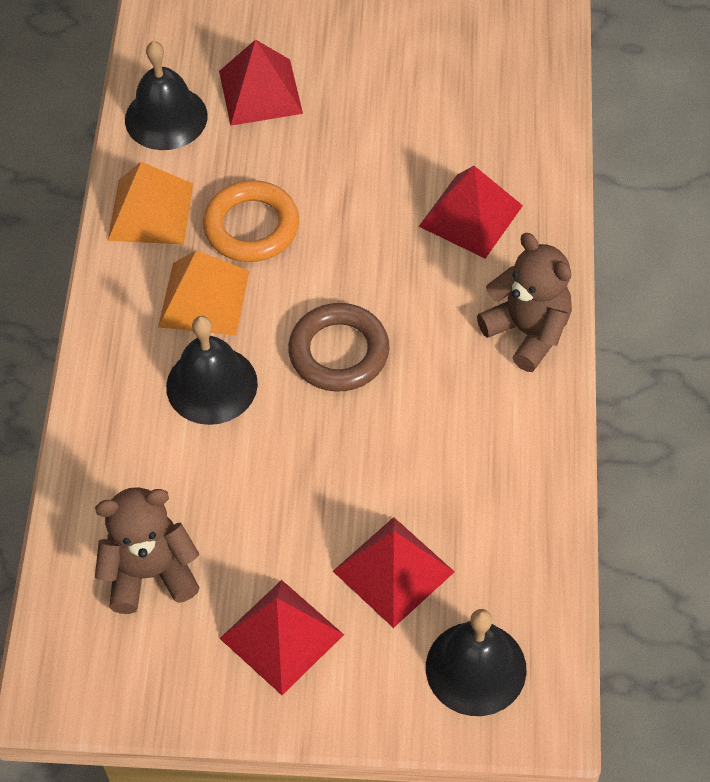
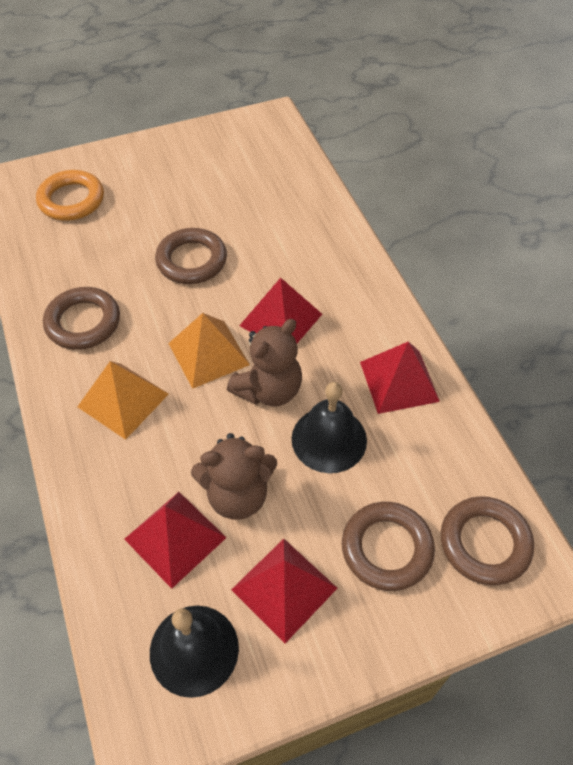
black bell: [125,41,208,150] [166,316,258,425] [426,609,527,716] = 3 -> [150,606,239,698] [292,382,367,473] = 2
brown ring: [288,303,389,392] = 1 -> [43,287,120,350] [155,228,227,284] [342,502,435,591] [441,496,534,585] = 4

